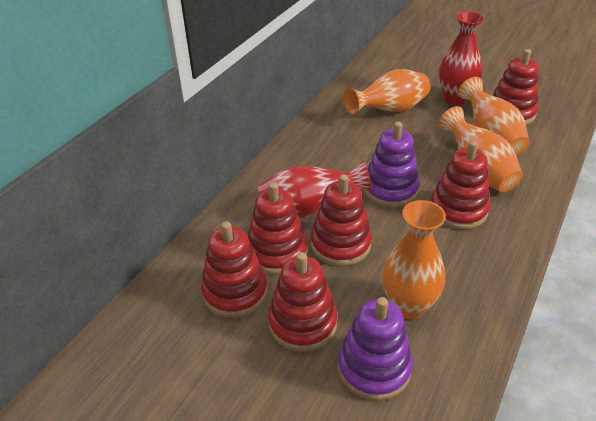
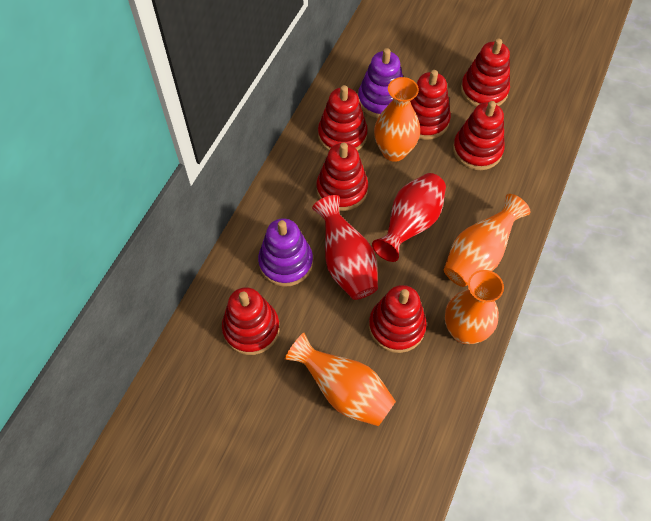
red stacking toy: [201,221,268,318] [248,182,308,275] [268,252,337,352] [311,174,372,266] [430,141,490,229] [492,49,539,125] = 6 -> [222,287,280,355] [317,143,368,211] [318,85,368,151] [369,285,427,353] [410,70,451,140] [453,101,505,170] [461,38,510,107] = 7

